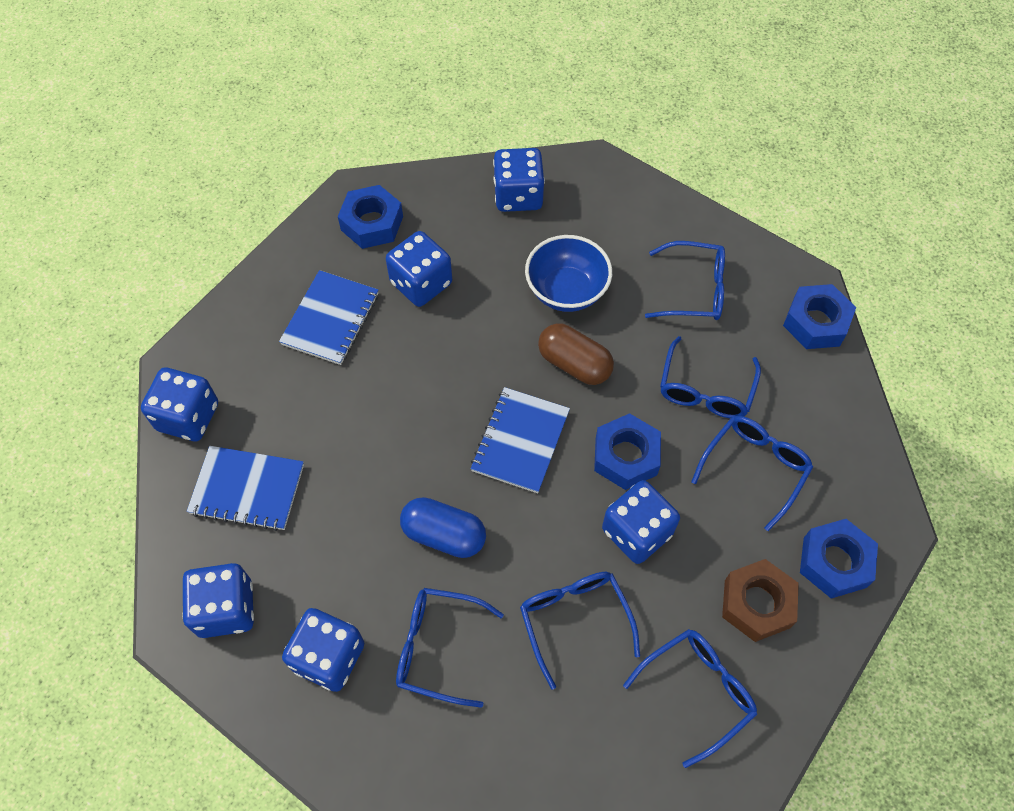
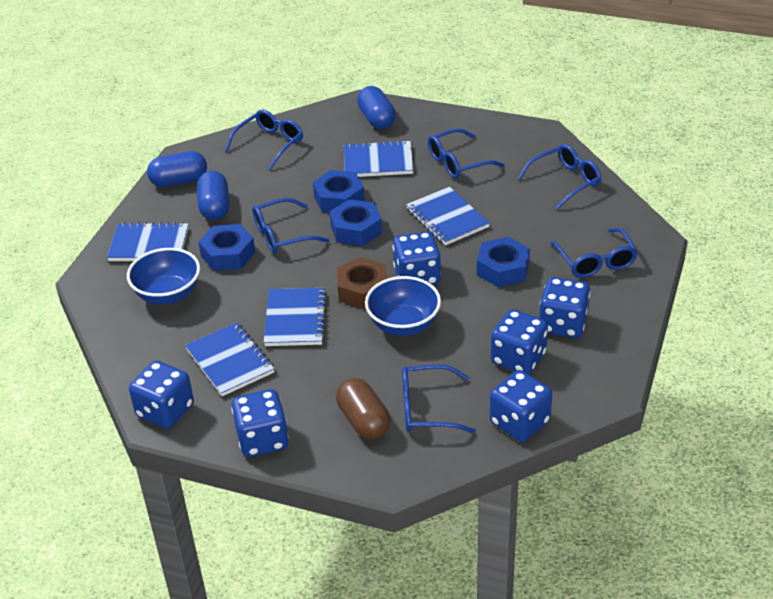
blue bowl: [525,235,612,312] = 1 -> [127,248,200,305] [365,276,441,336] = 2
blue capsule: [400,497,486,558] = 1 -> [147,151,207,187] [197,171,229,220] [357,86,396,129] = 3
blue notebook: [187,446,304,531] [279,270,379,365] [471,387,570,493] = 3 -> [107,222,189,261] [185,323,275,396] [264,288,327,346] [344,140,414,177] [406,187,490,245] = 5

